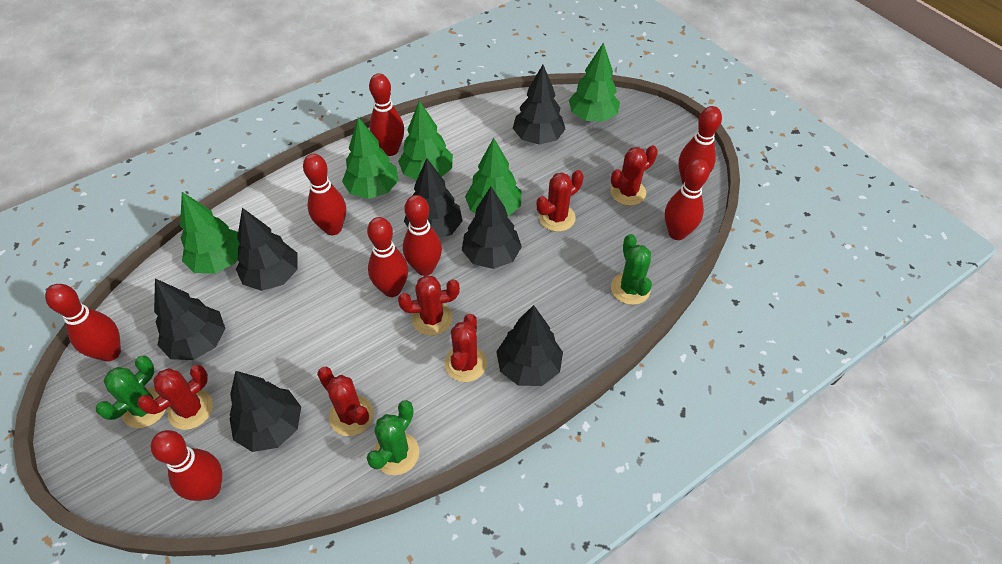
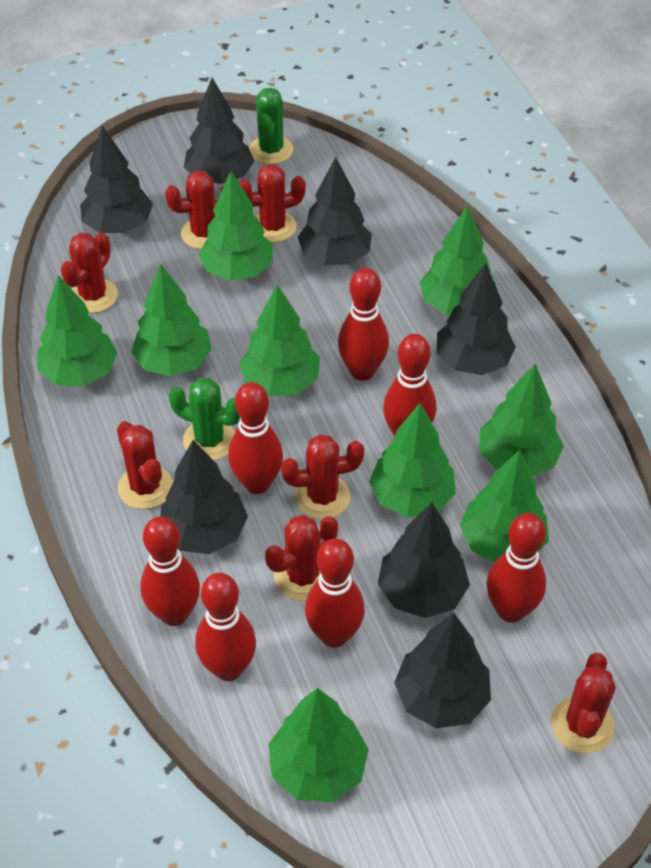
green cactus: [96,356,166,428] [367,400,419,475] [611,234,652,305] = 3 -> [169,378,240,460] [249,88,293,164] = 2
green tree: [180,192,240,274] [342,117,399,199] [398,101,453,180] [465,138,521,217] [569,43,620,122] = 5 -> [37,275,117,387] [131,264,212,376] [198,171,273,281] [240,284,320,396] [269,688,369,802] [369,403,456,517] [420,205,497,315] [460,450,549,562] [479,364,564,476] = 9
red bowling pin: [45,284,121,362] [151,430,222,501] [303,154,346,235] [367,217,408,297] [369,73,404,156] [403,195,442,276] [665,159,710,240] [679,106,722,184] = 8 -> [140,516,200,626] [195,573,256,681] [228,382,283,494] [305,538,365,648] [338,268,389,381] [383,334,436,437] [487,513,546,623] = 7
red cactus: [137,365,213,430] [317,367,374,436] [398,275,460,336] [445,314,487,382] [537,170,584,232] [610,145,658,206] = 6 -> [60,232,118,313] [117,421,173,509] [165,170,225,249] [239,164,306,243] [265,515,338,601] [281,434,364,519] [551,653,616,754] = 7

